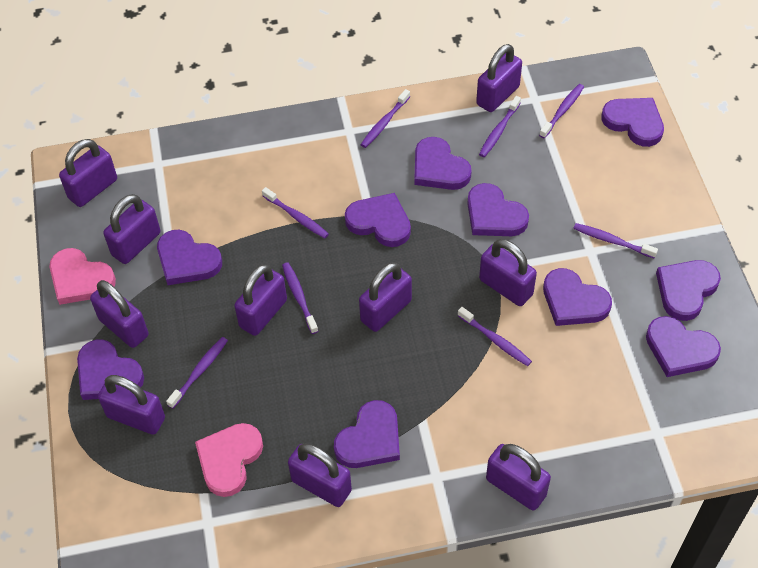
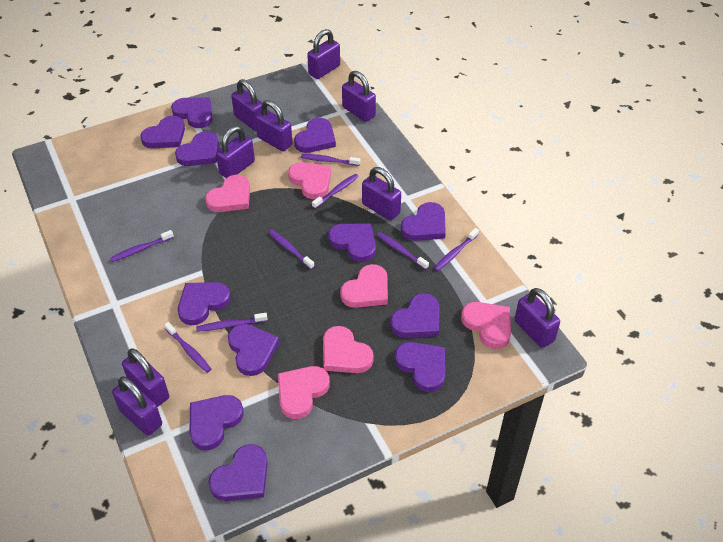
pink heart: [49,248,116,305] [195,423,263,497] = 2 -> [205,175,250,212] [278,366,330,419] [288,162,331,199] [323,326,374,373] [340,264,388,308] [461,302,511,349] = 6
purple heart: [77,339,144,400] [157,230,222,285] [334,400,400,468] [345,193,411,247] [414,137,472,190] [467,183,529,236] [543,268,612,326] [601,98,664,147] [646,316,721,377] [656,260,721,321] = 10 -> [140,116,185,148] [171,97,213,128] [175,131,219,166] [178,282,231,325] [190,395,244,450] [208,444,268,501] [228,324,279,376] [294,118,336,153] [328,224,376,262] [390,293,440,338] [395,342,445,392] [401,202,446,241] = 12
purple padlock: [59,139,117,207] [90,280,149,348] [98,375,165,435] [103,194,160,264] [234,264,287,336] [288,443,352,507] [359,262,412,332] [476,44,522,112] [479,239,537,306] [486,444,551,511] = 10 -> [112,377,162,436] [122,348,169,407] [216,126,255,178] [231,79,263,131] [255,100,293,151] [307,29,340,79] [342,71,376,122] [362,167,401,220] [515,288,560,348] = 9

